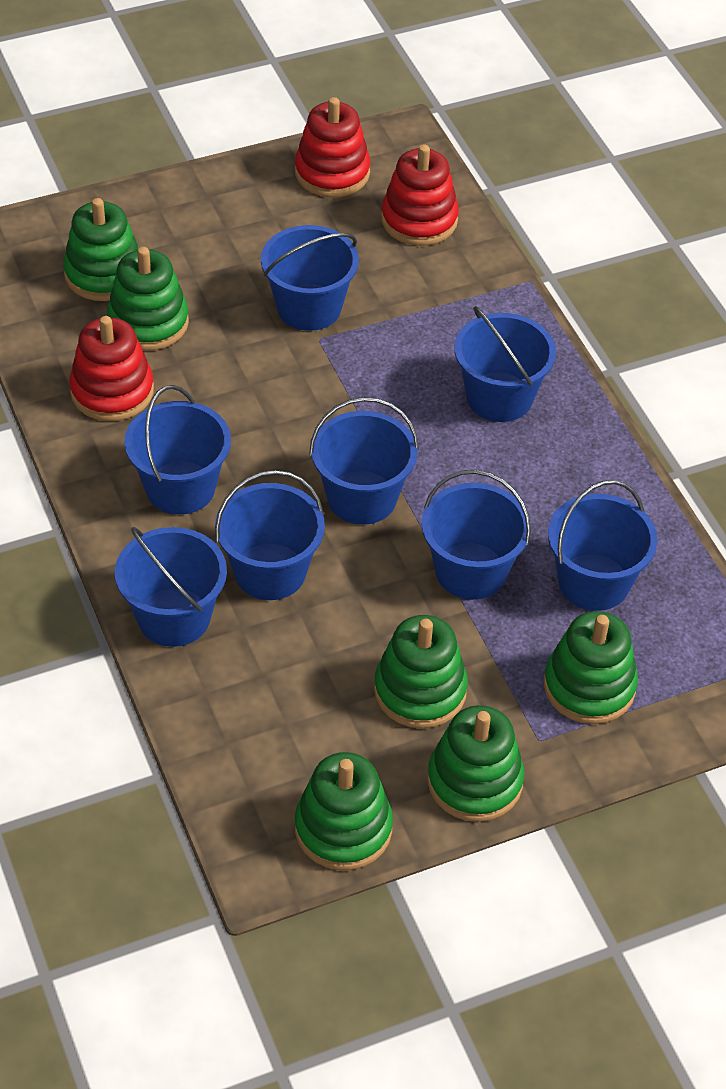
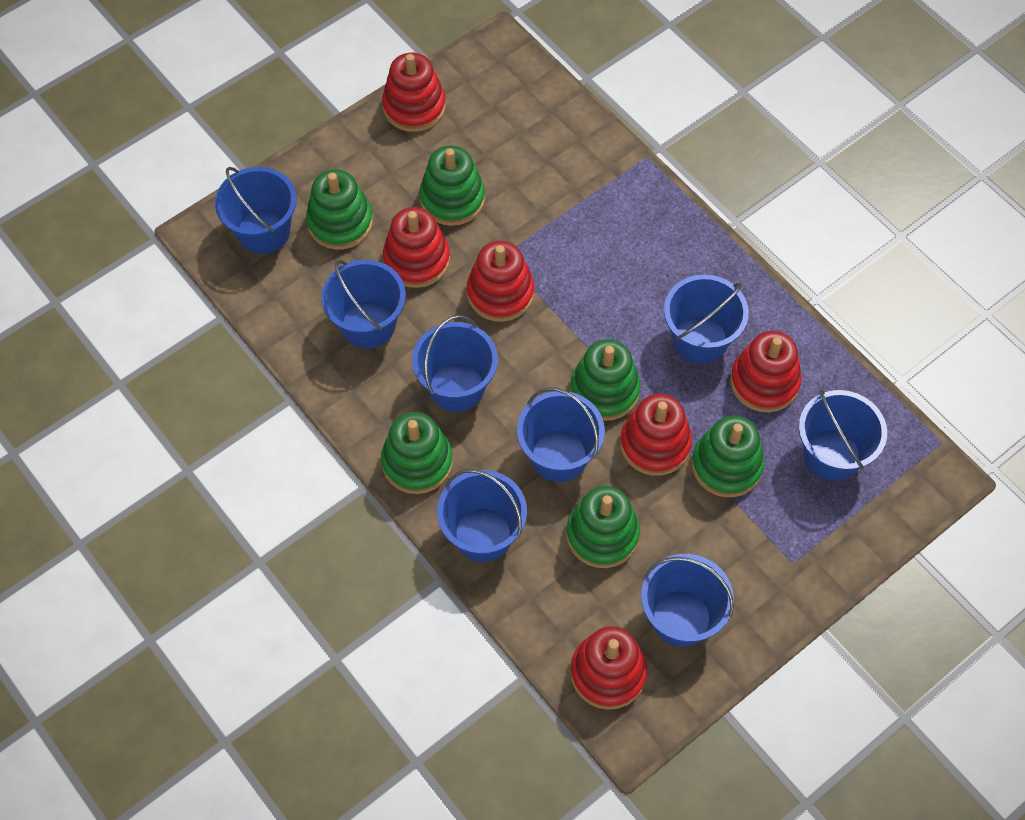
red stacking toy: [69,316,154,421] [295,97,370,197] [381,144,459,246] = 3 -> [382,53,446,132] [383,207,450,288] [467,241,534,322] [570,626,647,710] [620,394,692,476] [730,331,802,412] = 6

